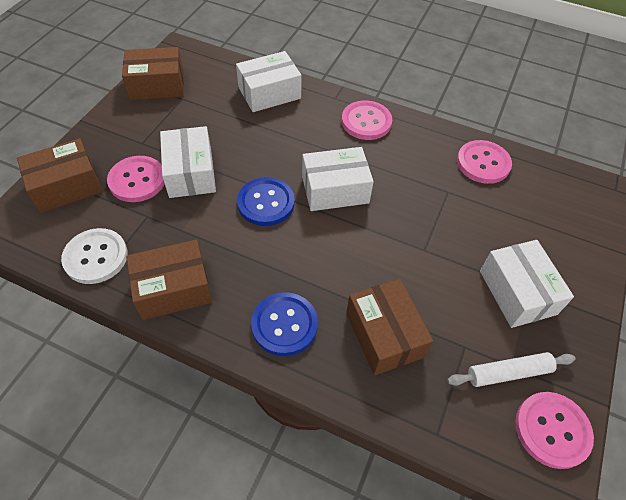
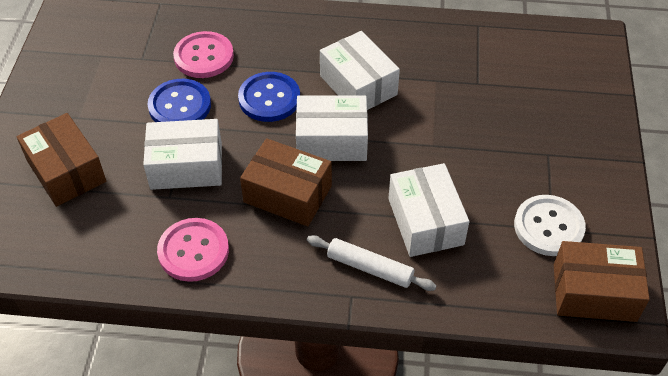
brown box: [17,138,103,213] [122,47,184,100] [126,240,212,320] [346,279,433,375] = 4 -> [17,113,106,207] [240,138,332,226] [554,241,650,322] = 3
pink button: [107,156,165,202] [341,100,392,140] [457,140,512,184] [515,392,594,469] = 4 -> [157,218,229,282] [173,31,234,78] = 2

